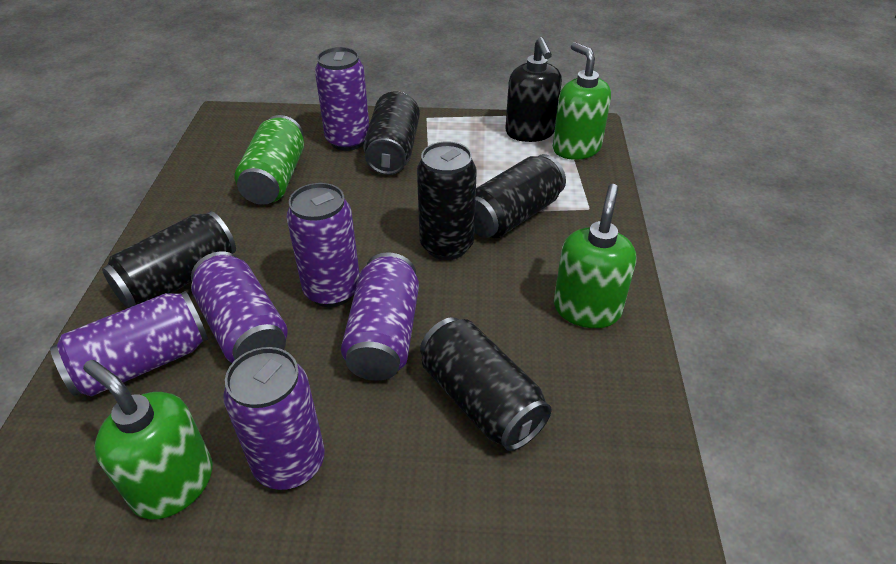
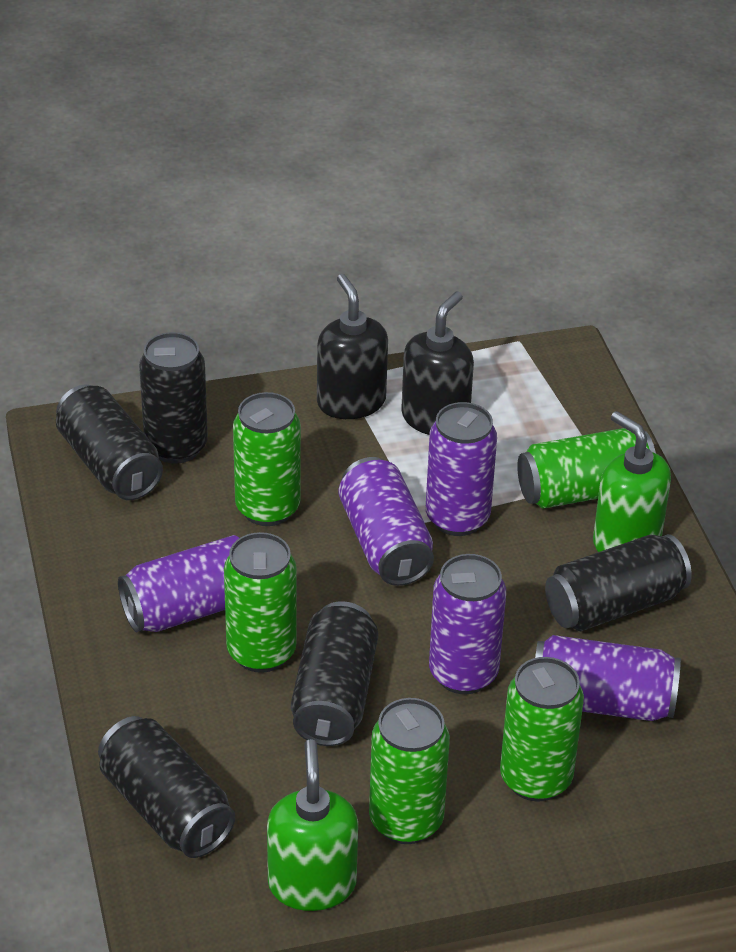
black soap dispenser: [505,37,562,142] = 1 -> [317,274,388,419] [401,292,474,435] = 2
green can: [235,115,304,205] = 1 -> [224,532,297,673] [233,392,301,526] [369,698,450,844] [500,657,584,802] [517,428,656,509] = 5
green soap dispenser: [83,360,212,519] [553,42,611,160] [554,184,636,328] = 3 -> [267,739,358,911] [593,411,671,552] = 2
purple can: [50,291,208,396] [191,251,288,363] [223,347,325,490] [286,183,360,307] [315,47,369,151] [341,252,419,381] = 6 -> [118,535,239,632] [339,457,434,586] [426,402,497,536] [429,554,506,694] [535,635,681,721] = 5

